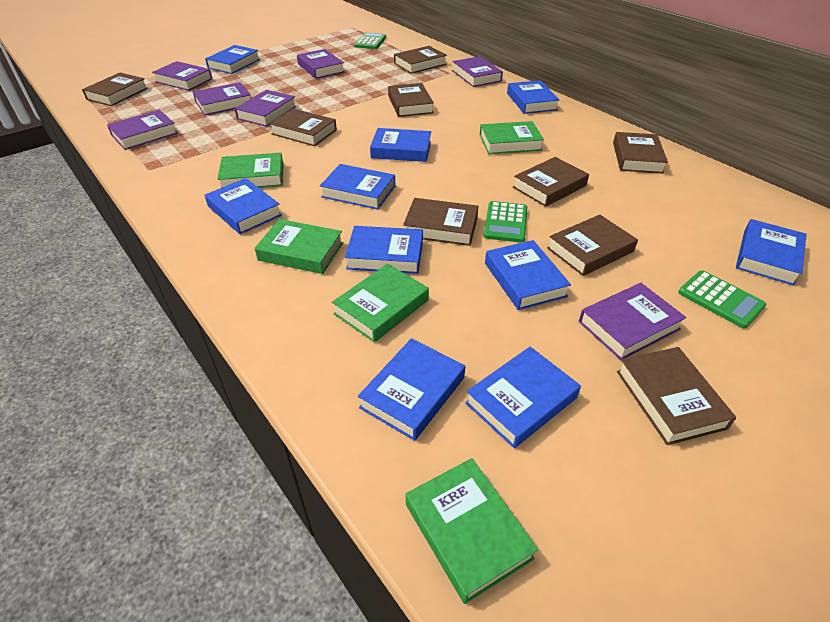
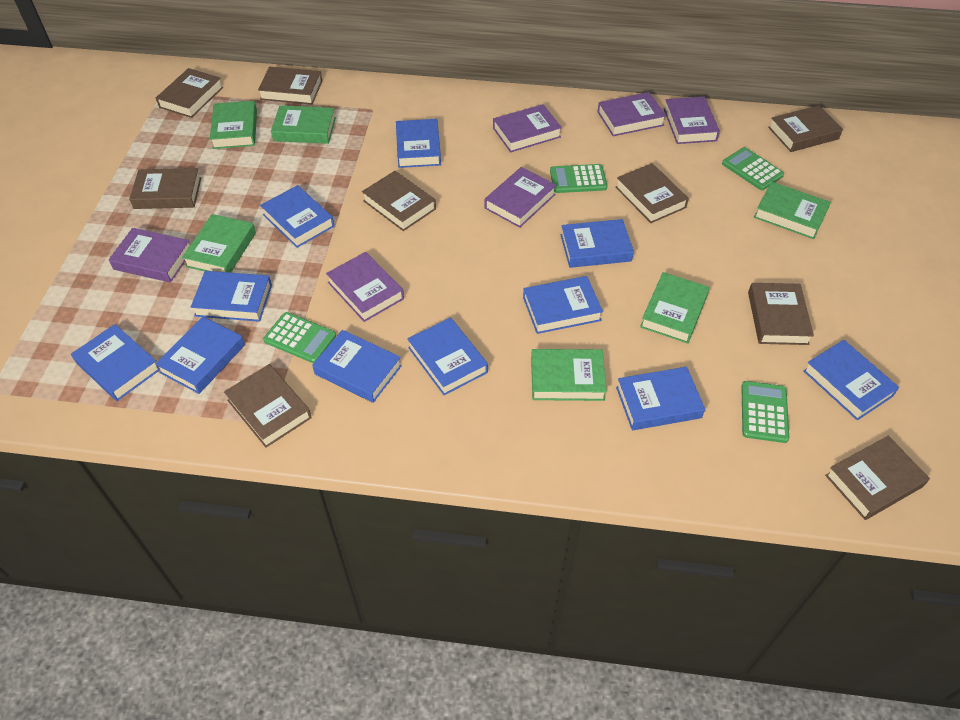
blue book: [205,45,260,74] [205,178,282,234] [320,164,395,210] [345,226,423,274] [358,338,465,441] [370,128,431,162] [465,347,581,448] [485,240,571,310] [507,80,559,114] [736,219,806,286] = 10 -> [71,324,160,401] [155,316,245,394] [191,271,272,322] [260,185,334,248] [312,330,402,403] [396,119,441,168] [407,317,488,395] [523,276,603,334] [560,219,634,268] [616,367,705,430] [803,340,899,420] = 11
green book: [217,153,283,188] [255,219,343,274] [332,264,429,342] [406,458,538,604] [480,121,544,154] = 5 -> [182,214,256,273] [210,101,257,149] [271,105,336,144] [531,349,607,401] [640,272,710,344] [754,182,831,239] = 6
green calculator: [354,32,386,49] [484,201,527,243] [678,270,767,328] = 3 -> [263,312,336,363] [550,164,607,193] [722,147,784,190] [741,381,789,443] = 4
purple book: [107,110,178,150] [152,61,212,91] [193,82,251,116] [235,90,297,127] [297,49,345,79] [452,56,503,87] [579,283,686,360] = 7 -> [109,228,190,283] [326,252,404,322] [485,167,556,228] [493,104,562,152] [598,92,666,136] [664,96,720,144] = 6

